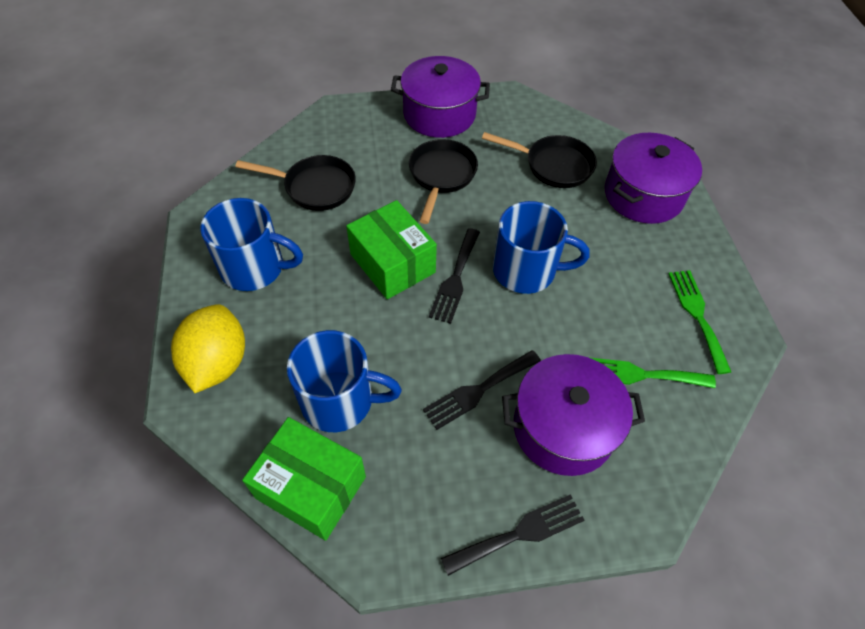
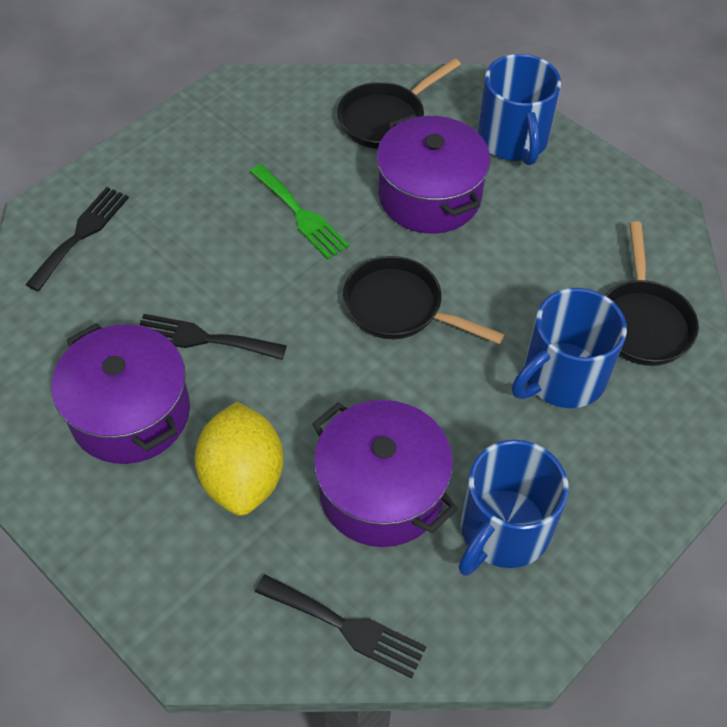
green box: [242,417,366,541] [346,200,437,299] = 2 -> none = 0
green fork: [591,358,716,388] [668,270,731,374] = 2 -> [250,164,350,259] = 1

